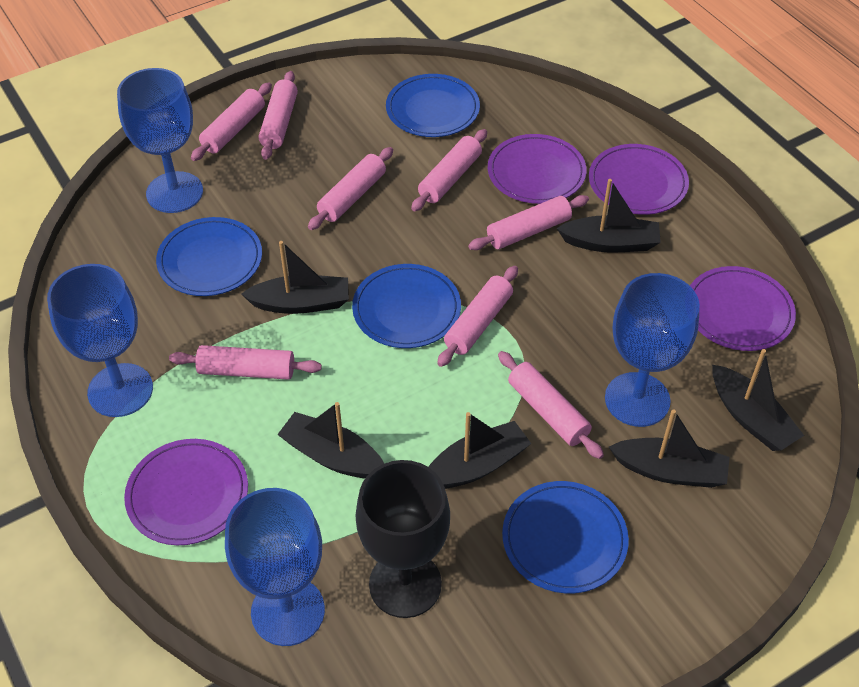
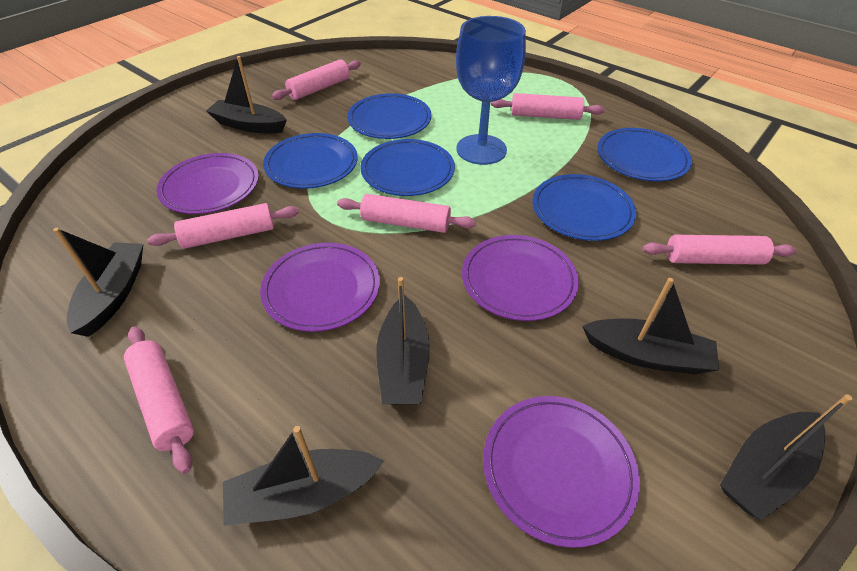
black goblet: [355,460,450,618] = 1 -> none = 0
blue goblet: [47,264,153,417] [117,68,203,213] [225,488,325,646] [605,273,700,427] = 4 -> [456,16,526,165] = 1
blue plate: [156,217,262,296] [352,264,461,348] [386,74,480,137] [502,481,629,593] = 4 -> [263,133,358,189] [347,93,432,139] [360,139,455,196] [532,174,636,241] [597,128,692,181] = 5
pink rolling pin: [169,345,322,380] [191,82,272,161] [259,71,298,160] [308,147,393,230] [411,129,487,212] [437,266,518,367] [468,195,589,250] [498,351,604,459] = 8 -> [124,326,194,474] [147,203,299,249] [272,59,361,100] [337,194,476,233] [491,93,605,120] [642,235,797,265] = 6

